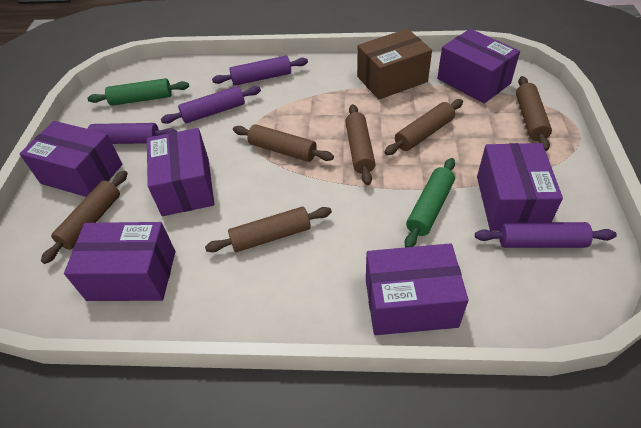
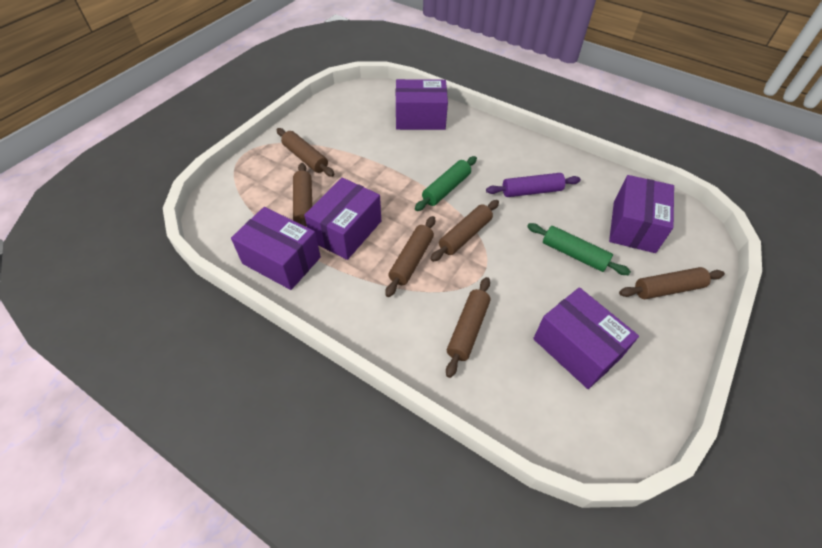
brown box: [357,29,432,99] = 1 -> none = 0
purple box: [19,121,122,197] [64,222,175,301] [147,128,214,216] [366,243,469,335] [437,29,520,104] [477,143,563,231] = 6 -> [231,207,321,290] [304,178,381,260] [396,79,448,130] [533,287,639,389] [609,175,674,253] = 5
purple rolling pin: [88,123,177,144] [161,86,261,124] [212,56,308,86] [475,222,617,248] = 4 -> [486,173,581,197] = 1

